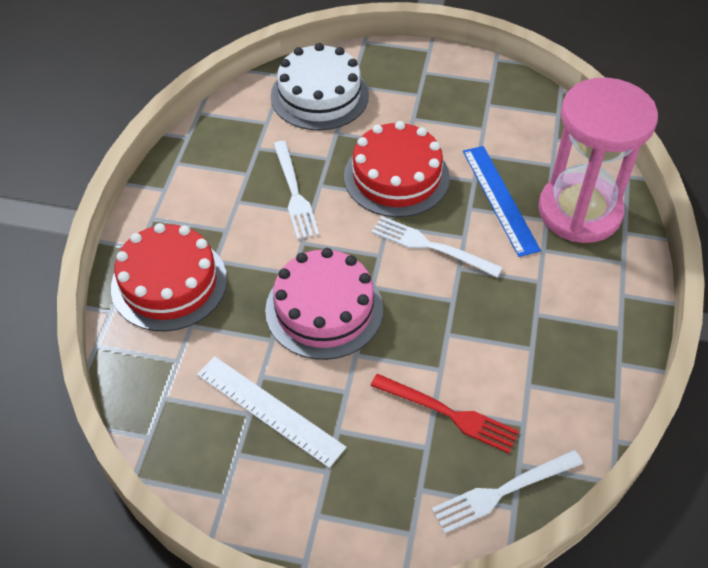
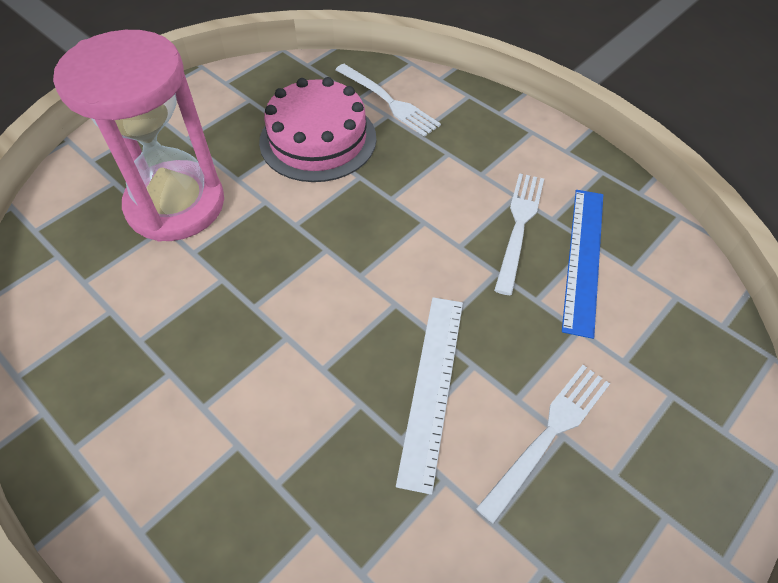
red cake: [111,223,227,332] [344,121,450,217] = 2 -> none = 0
red fork: [370,374,519,453] = 1 -> none = 0
white cake: [271,43,369,131] = 1 -> none = 0

